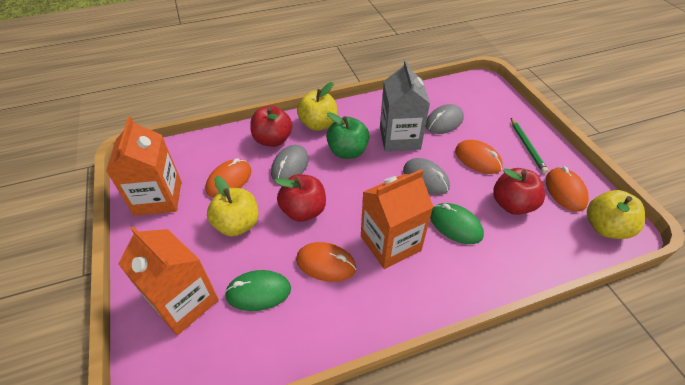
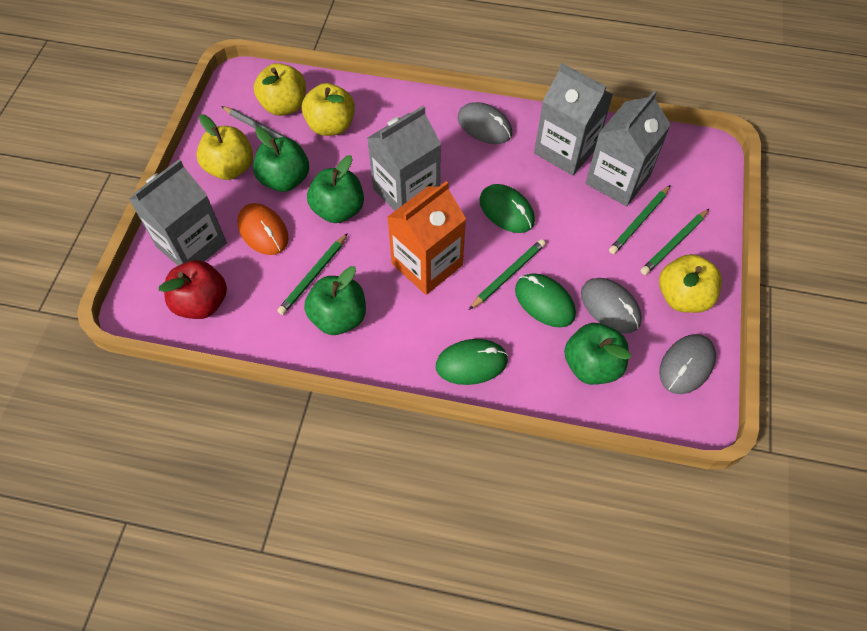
green apple: [326,112,369,159] = 1 -> [253,127,309,192] [304,266,366,335] [307,155,364,223] [564,323,631,385] = 4
green mouse: [225,270,291,311] [430,203,484,244] = 2 -> [436,339,508,385] [479,184,535,233] [515,273,576,327] = 3
green pencil: [511,118,548,174] = 1 -> [277,233,348,315] [469,239,546,310] [609,185,671,254] [641,209,709,275] = 4
grey carton: [380,60,430,151] = 1 -> [129,159,227,266] [367,106,441,211] [534,63,613,176] [586,90,671,206] = 4
grey pencil: none = 0 -> [221,106,301,147] = 1
orange carton: [106,116,181,216] [119,226,219,335] [361,169,433,269] = 3 -> [387,181,466,295] = 1
orange mouse: [205,158,251,198] [296,242,356,282] [455,140,503,174] [546,167,589,212] = 4 -> [237,203,289,255] = 1
red apple: [250,105,293,147] [274,174,326,222] [493,168,545,215] = 3 -> [159,260,227,319] = 1
yellow apple: [207,176,259,237] [297,82,337,131] [587,190,645,239] = 3 -> [197,114,253,180] [254,63,306,116] [302,83,355,136] [659,254,722,313] = 4

